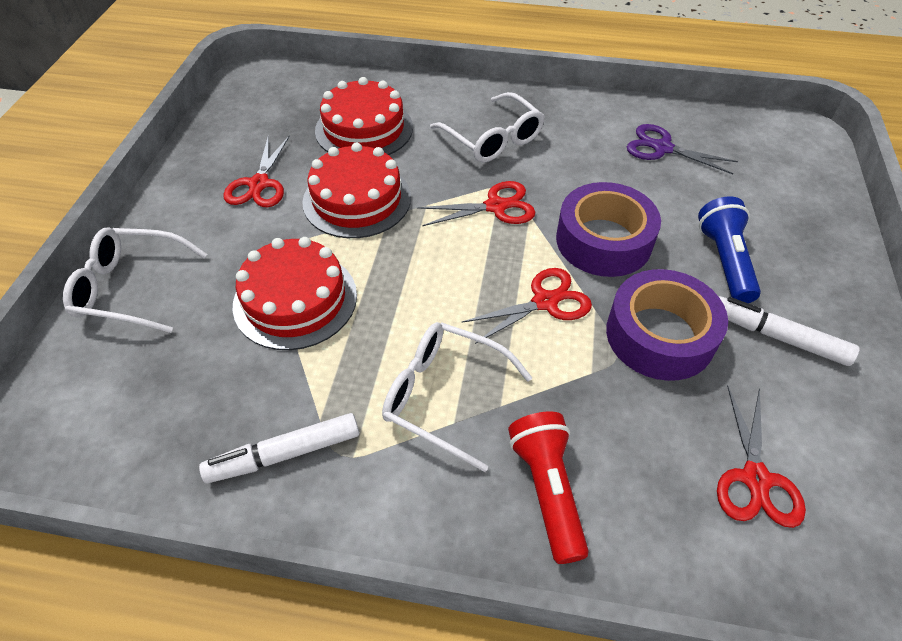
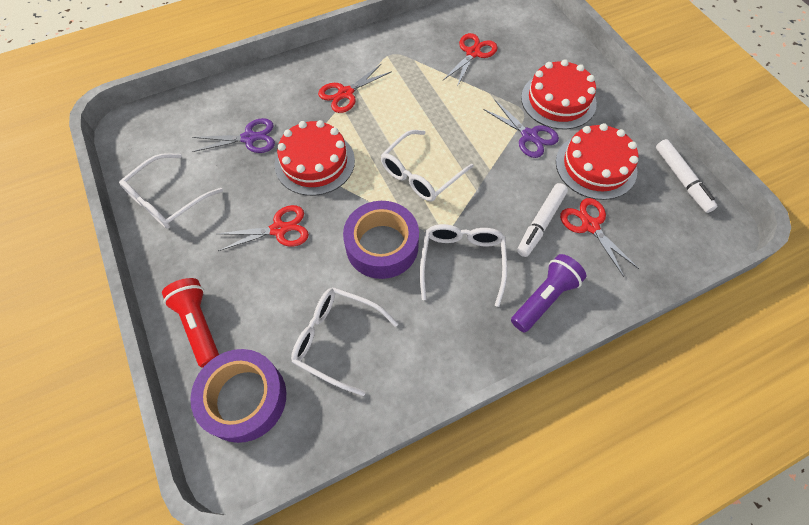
blue flashlight: [698,196,761,303] = 1 -> none = 0
purple flashlight: none = 0 -> [511,254,586,332] = 1
purple scissors: [627,124,738,174] = 1 -> [192,118,275,153] [483,100,559,158] = 2
white glasses: [63,227,207,333] [382,322,532,472] [430,92,545,163] = 3 -> [119,153,223,229] [291,287,398,396] [381,130,474,201] [420,224,507,307] = 4

